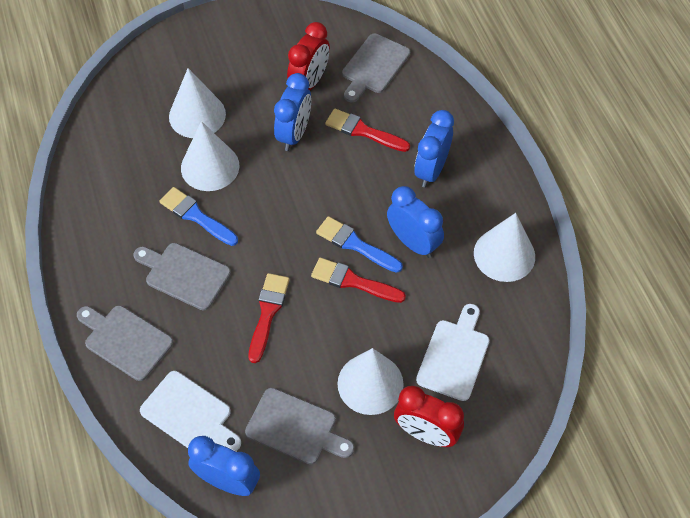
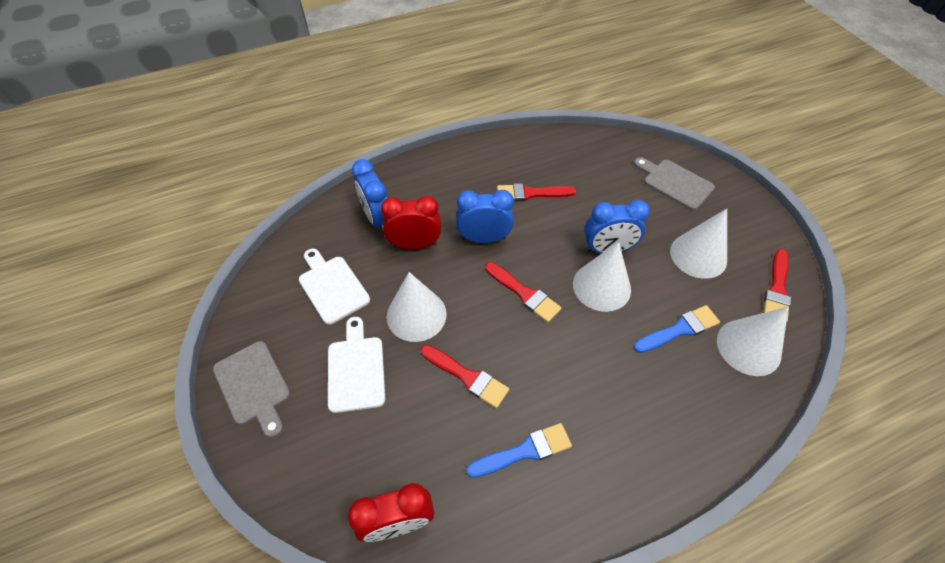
blue clock: [188,436,260,496] [274,73,311,151] [387,186,444,258] [414,110,454,187] = 4 -> [352,159,387,233] [456,190,514,243] [584,200,650,254] = 3
grey cutting board: [77,306,173,381] [133,243,231,310] [245,388,354,464] [342,33,410,102] = 4 -> [213,341,290,438] [634,157,715,210] = 2
red brush: [249,273,290,363] [311,258,406,303] [325,108,410,152] = 3 -> [421,345,509,408] [485,262,561,323] [497,183,576,201] [764,249,791,322] = 4

